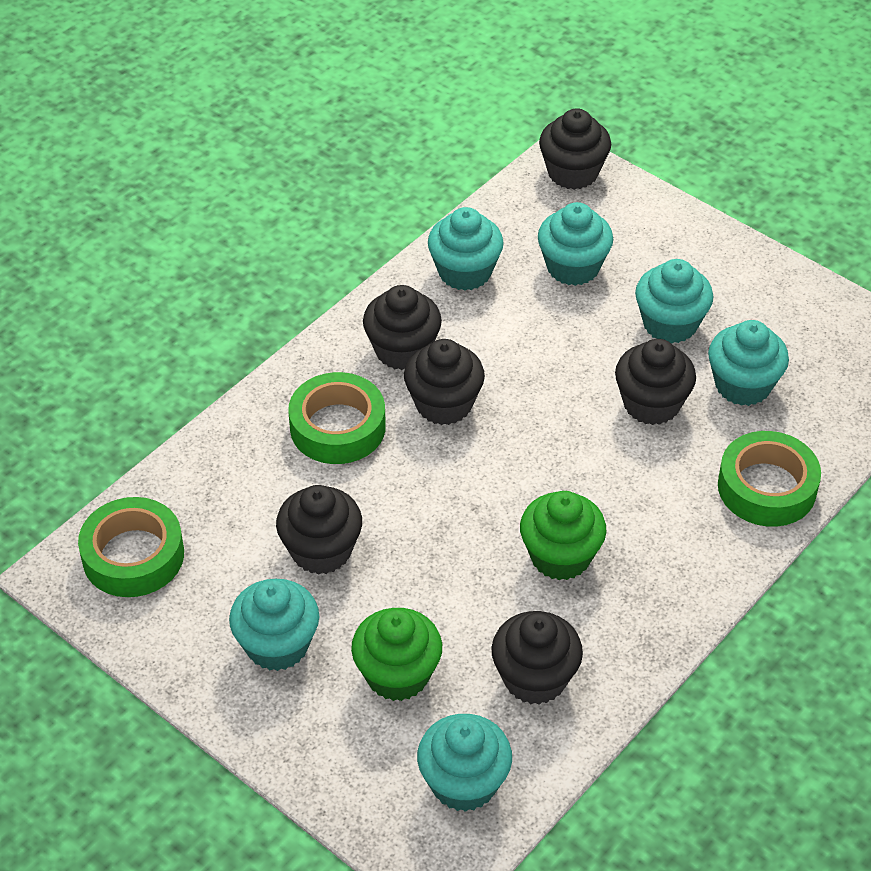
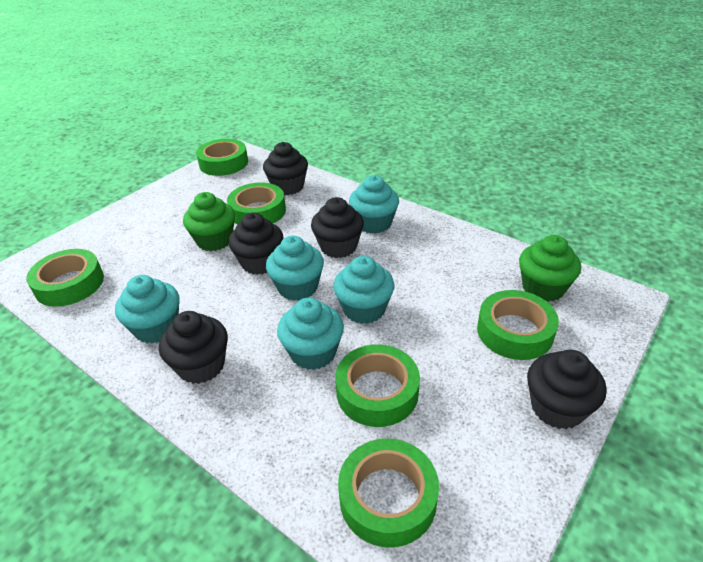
black cupcake: [276,485,362,575] [363,285,442,370] [404,339,485,425] [492,611,583,705] [539,108,611,190] [615,339,696,425] = 6 -> [159,311,228,384] [229,213,283,275] [263,142,308,195] [311,197,364,258] [527,350,607,429] = 5
green tape: [78,497,184,597] [288,372,386,464] [718,431,821,527] = 3 -> [26,249,104,307] [196,139,248,176] [227,182,286,225] [335,344,420,427] [338,438,439,548] [477,290,559,360] = 6
turquoise cupcake: [229,579,319,671] [417,714,512,812] [428,207,504,291] [538,202,613,286] [635,259,713,344] [708,320,789,406] = 6 -> [115,275,180,343] [266,236,324,301] [277,298,344,370] [333,256,394,324] [349,175,399,234] = 5

